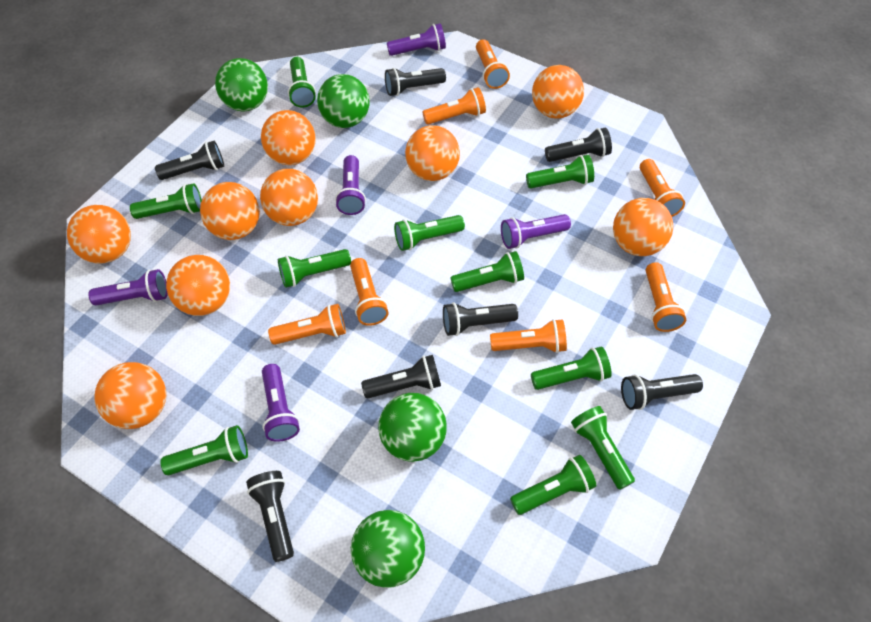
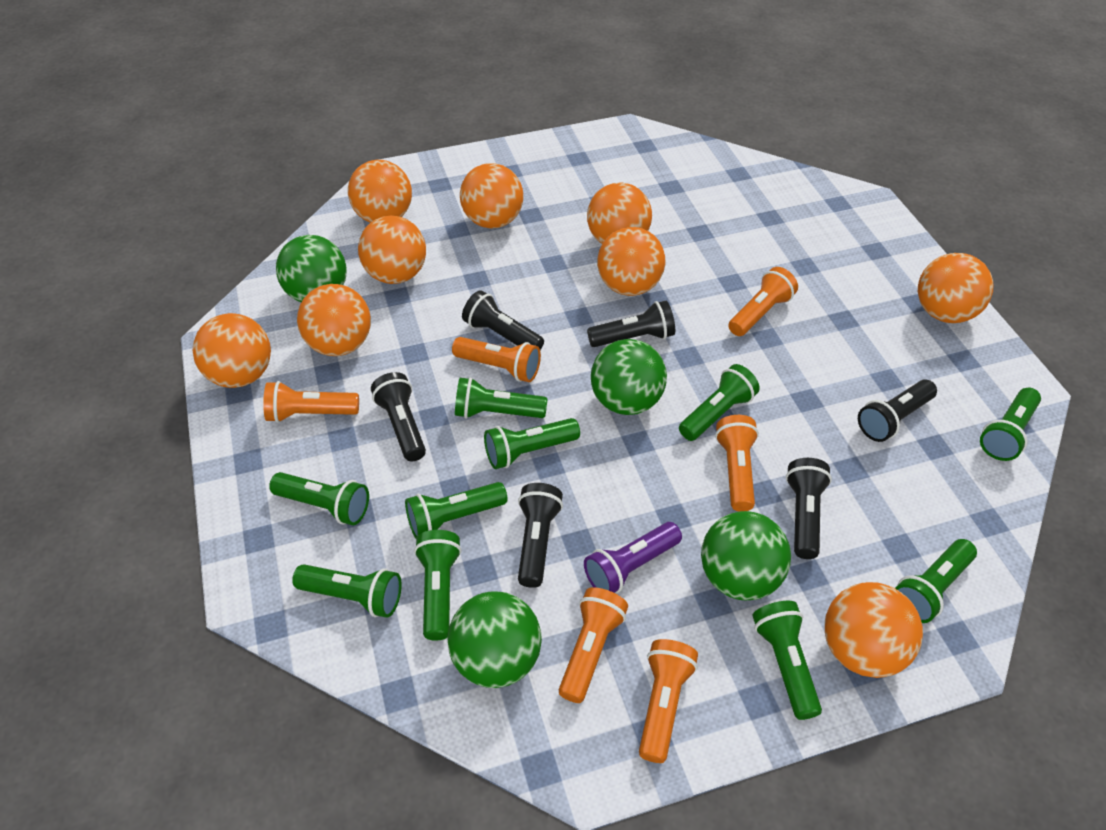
black flashlight: [155,141,224,180] [246,471,294,562] [361,355,441,398] [385,68,446,96] [443,302,518,336] [545,128,612,162] [621,374,703,410] = 7 -> [371,372,426,461] [462,290,544,350] [518,483,563,588] [587,301,675,347] [786,458,832,559] [858,379,937,442] = 6
orange flashlight: [268,304,346,345] [350,258,389,326] [422,87,486,125] [476,39,510,89] [490,319,567,353] [640,159,685,217] [645,262,686,332] = 7 -> [263,381,359,423] [452,337,541,382] [559,587,628,703] [639,639,698,763] [715,415,759,512] [728,267,798,336] = 6
purple flashlight: [88,269,168,306] [262,364,300,442] [335,155,366,215] [387,23,446,56] [501,214,571,249] = 5 -> [584,522,682,593] = 1

